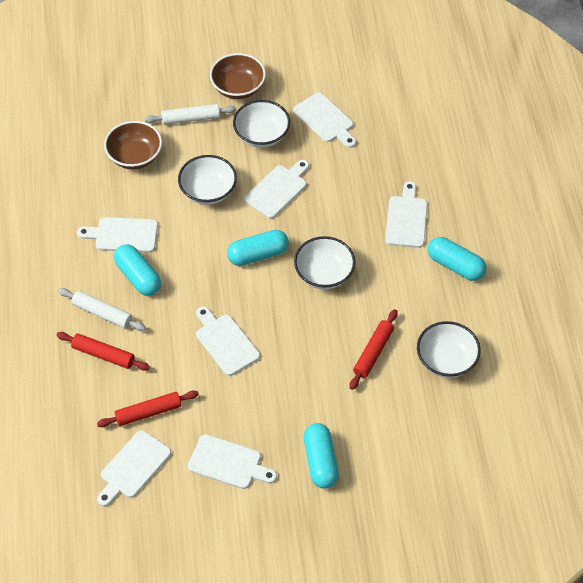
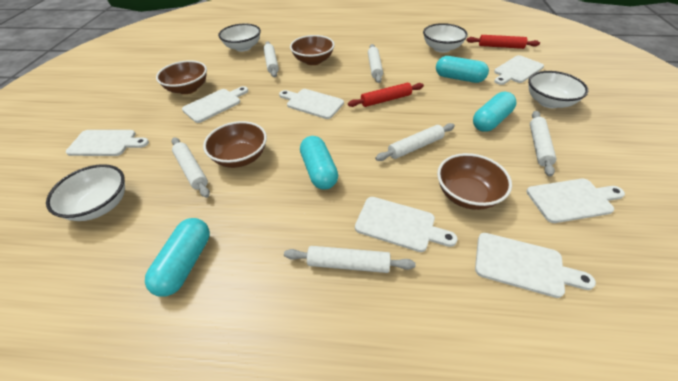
brown bowl: [104,121,162,169] [210,53,266,99] = 2 -> [156,60,207,94] [203,121,267,168] [290,35,335,65] [437,153,512,210] = 4
red rolling pin: [56,332,150,371] [97,391,199,427] [350,309,398,390] = 3 -> [348,83,424,107] [467,35,540,49] = 2
white rolling pin: [58,288,146,331] [145,104,236,125] = 2 -> [171,137,210,198] [263,41,279,77] [284,246,415,273] [368,44,383,83] [375,123,455,161] [530,111,556,177] = 6

